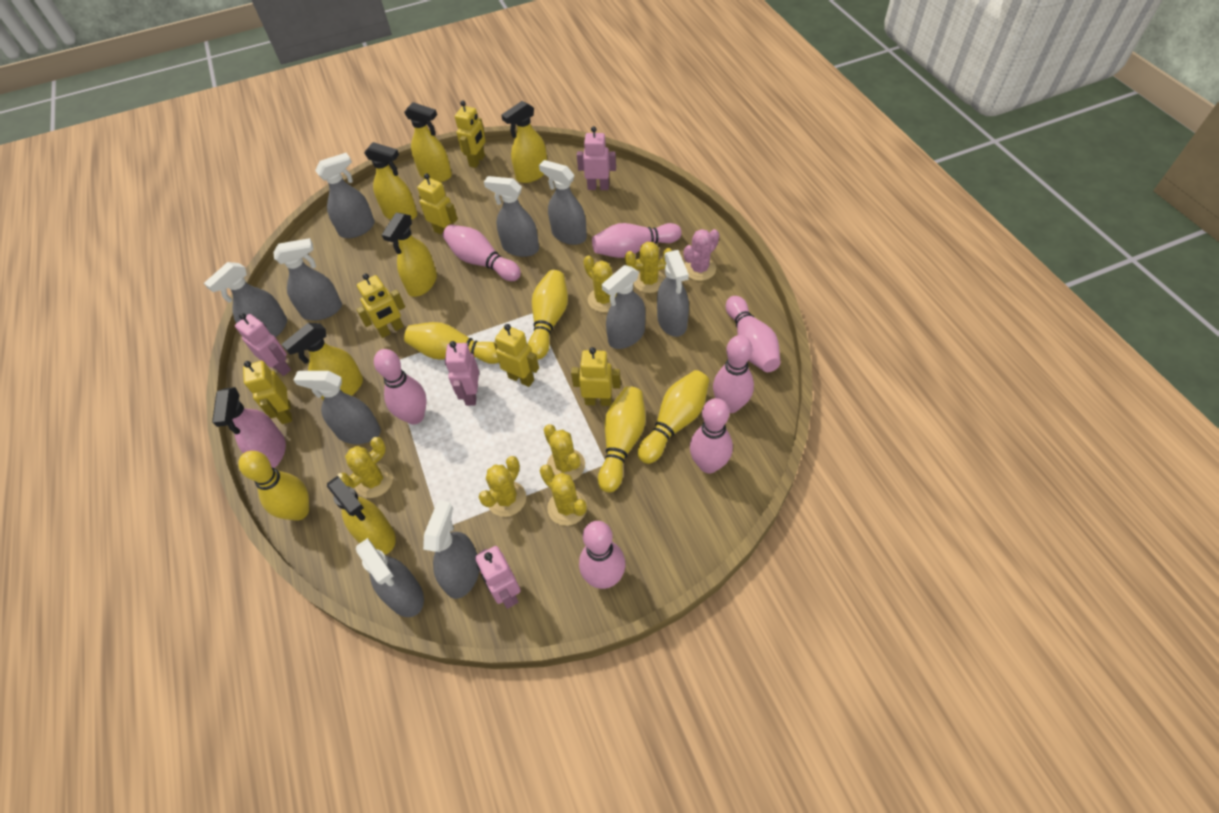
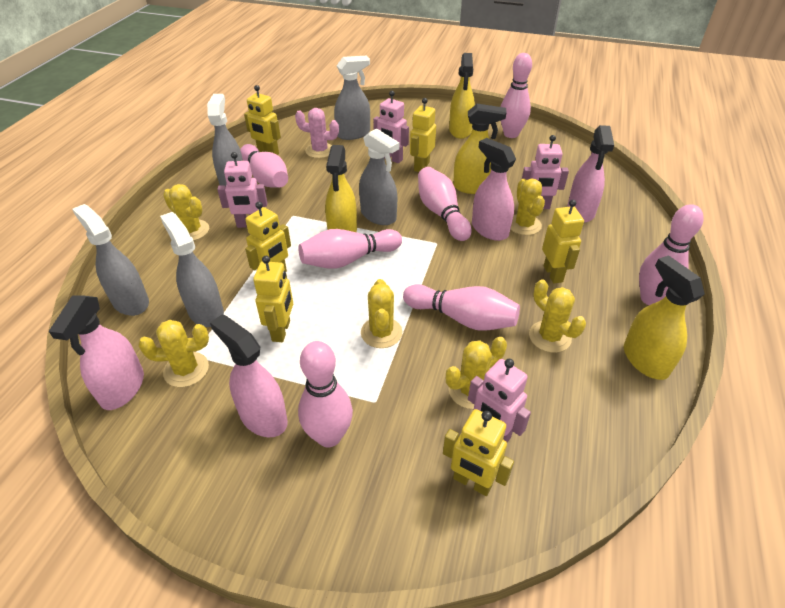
grey spray bottle: [204,262,287,337] [273,238,342,320] [293,371,381,444] [315,153,375,238] [356,538,424,617] [423,500,480,599] [484,176,539,257] [539,160,587,245] [602,265,645,349] [657,250,689,337] = 10 -> [72,204,149,316] [160,212,224,327] [207,94,243,186] [334,55,370,140] [359,128,400,225] = 5
pink spray bottle: [212,387,286,468] = 1 -> [49,295,144,410] [210,314,288,437] [472,138,516,241] [567,125,614,223] = 4
yellow bowling pin: [238,451,309,521] [404,322,499,364] [528,270,568,360] [598,386,646,492] [638,370,709,464] = 5 -> none = 0
yellow spray bottle: [281,323,363,400] [327,476,396,555] [364,142,417,220] [382,213,437,297] [404,102,452,182] [501,101,547,183] = 6 -> [325,145,357,232] [449,53,475,139] [453,104,507,194] [624,255,705,380] = 4

